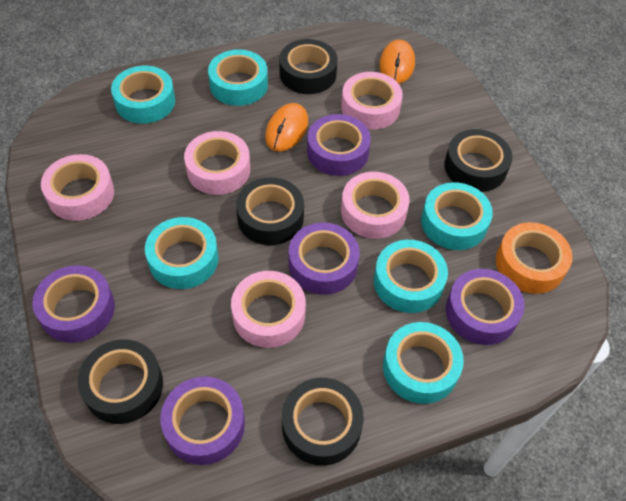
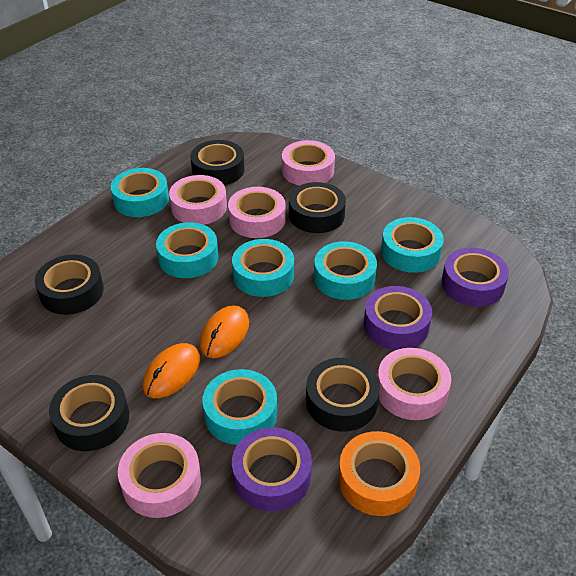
purple tape: [33,265,115,343] [161,376,245,465] [289,222,360,295] [307,114,371,176] [446,269,524,345] = 5 -> [232,427,312,511] [364,286,432,350] [442,248,509,307] = 3

